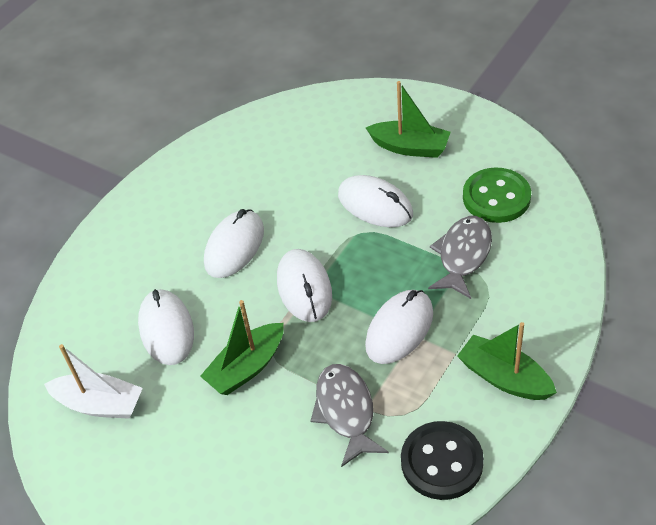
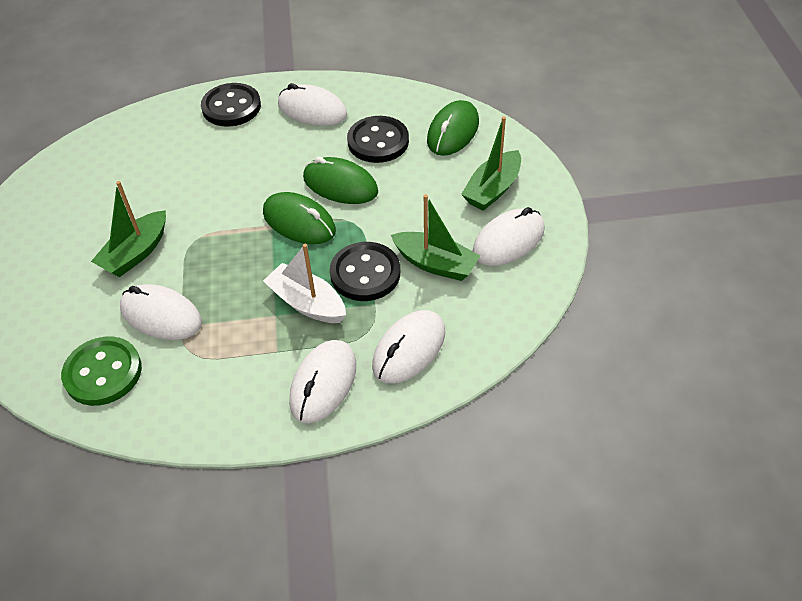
black button: [401,421,484,500] = 1 -> [201,83,261,127] [330,242,400,301] [347,116,409,163] = 3
green mouse: none = 0 -> [263,192,336,244] [303,157,378,204] [427,100,479,156] = 3
grey fish: [311,364,389,467] [428,216,492,299] = 2 -> none = 0

